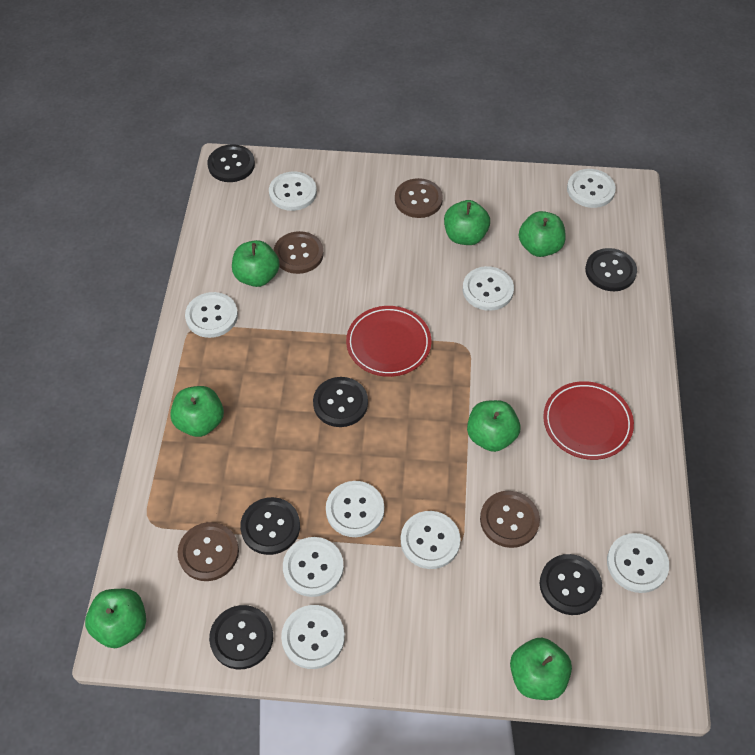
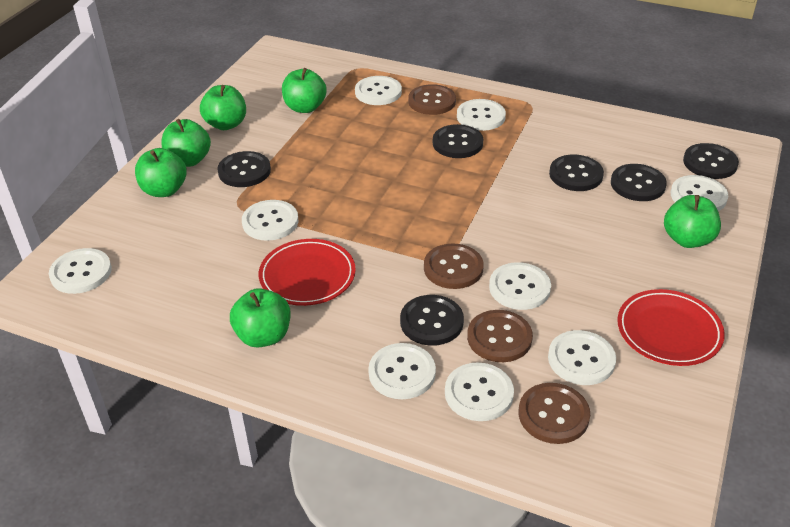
green apple: [85,589,146,648] [170,386,224,437] [232,240,280,287] [444,200,490,245] [467,400,520,452] [510,638,572,700] [519,211,566,257] = 7 -> [135,148,187,197] [161,119,211,167] [200,85,246,130] [230,288,290,348] [282,68,327,113] [664,195,721,248] = 6

